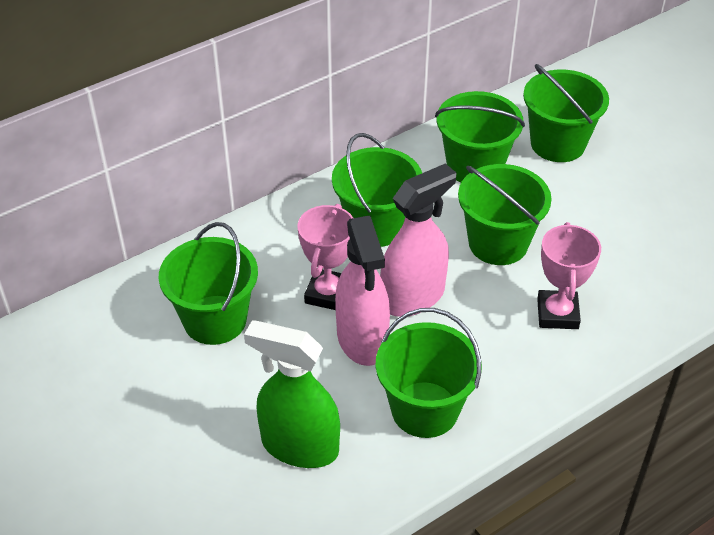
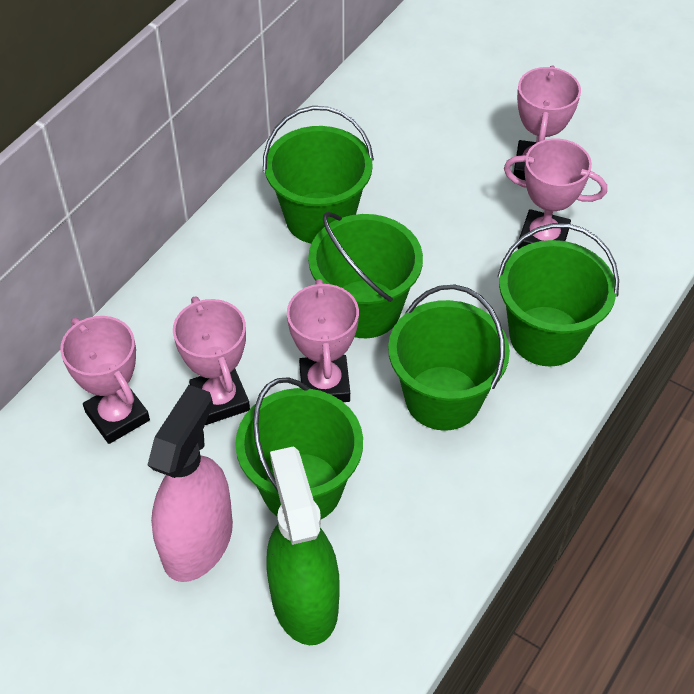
green bucket: [159,222,258,345] [332,133,422,247] [375,308,482,438] [435,91,525,183] [458,164,552,265] [523,64,609,162] = 6 -> [235,377,363,519] [263,106,374,243] [308,212,423,338] [388,285,510,431] [498,223,619,366] = 5
pink spray bottle: [335,216,390,366] [380,163,456,317] = 2 -> [148,385,233,582] = 1
pink trophy: [298,204,353,310] [537,222,601,329] = 2 -> [60,316,150,444] [173,297,250,425] [287,279,359,402] [504,139,607,249] [514,66,581,180] = 5

